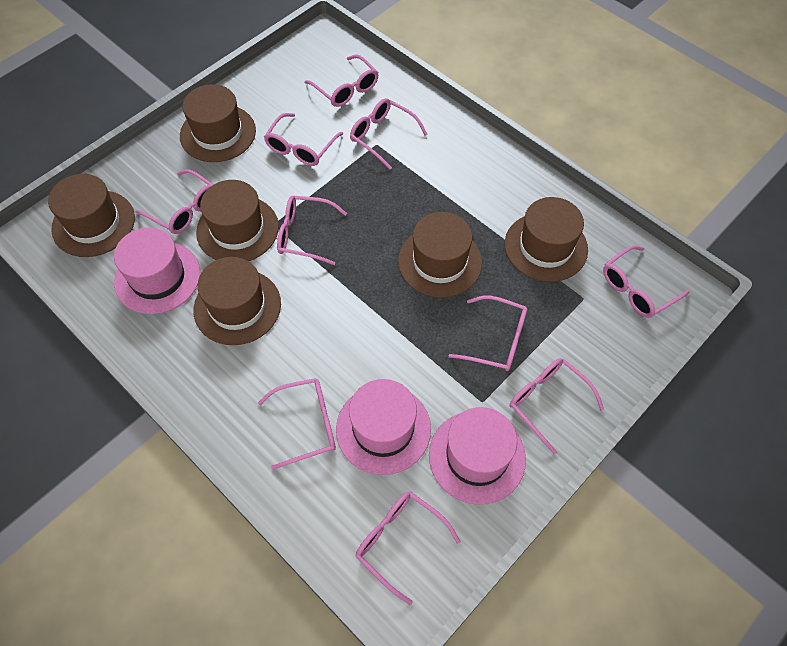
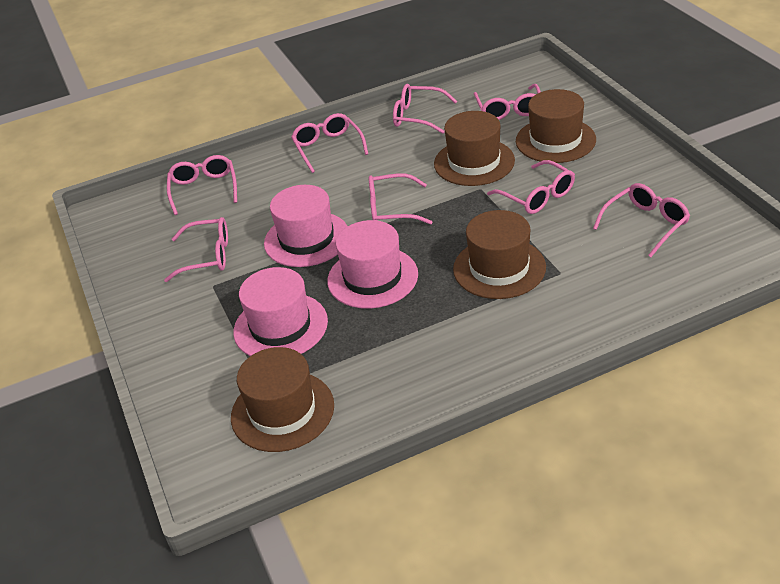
brown hat: [48,174,135,257] [180,84,256,162] [193,257,281,345] [196,180,279,261] [398,212,482,298] [505,197,588,282] = 6 -> [231,347,334,452] [434,111,515,186] [453,210,546,299] [516,89,596,163] = 4
pink glasses: [135,169,213,234] [258,378,336,470] [264,113,343,166] [277,196,347,265] [304,54,379,107] [350,98,428,169] [356,492,461,605] [448,295,527,371] [510,358,604,454] [603,245,689,318] = 10 -> [164,217,228,282] [167,155,237,215] [291,113,368,173] [369,173,433,225] [393,84,457,134] [474,84,541,120] [487,160,575,214] [593,183,690,257] = 8

